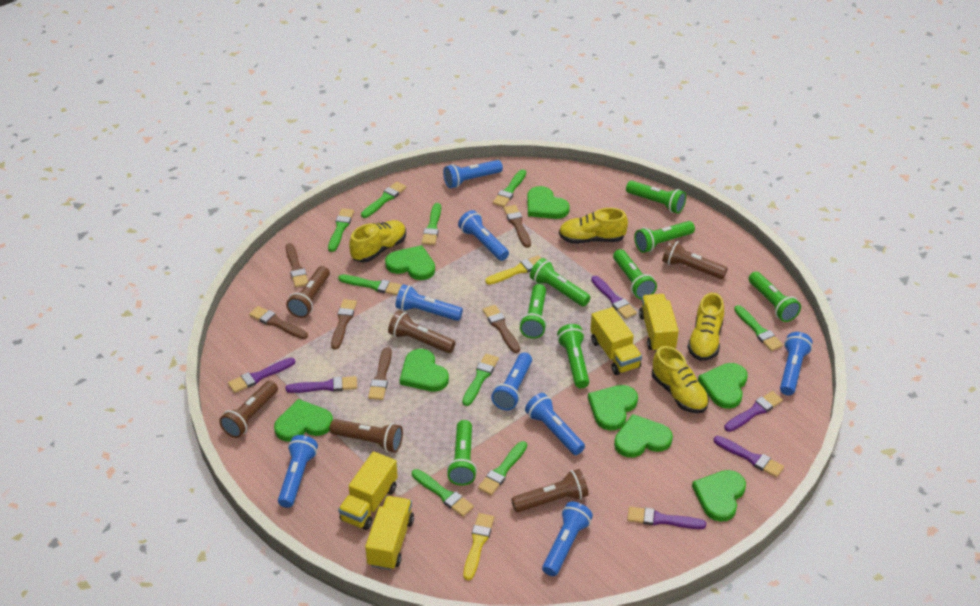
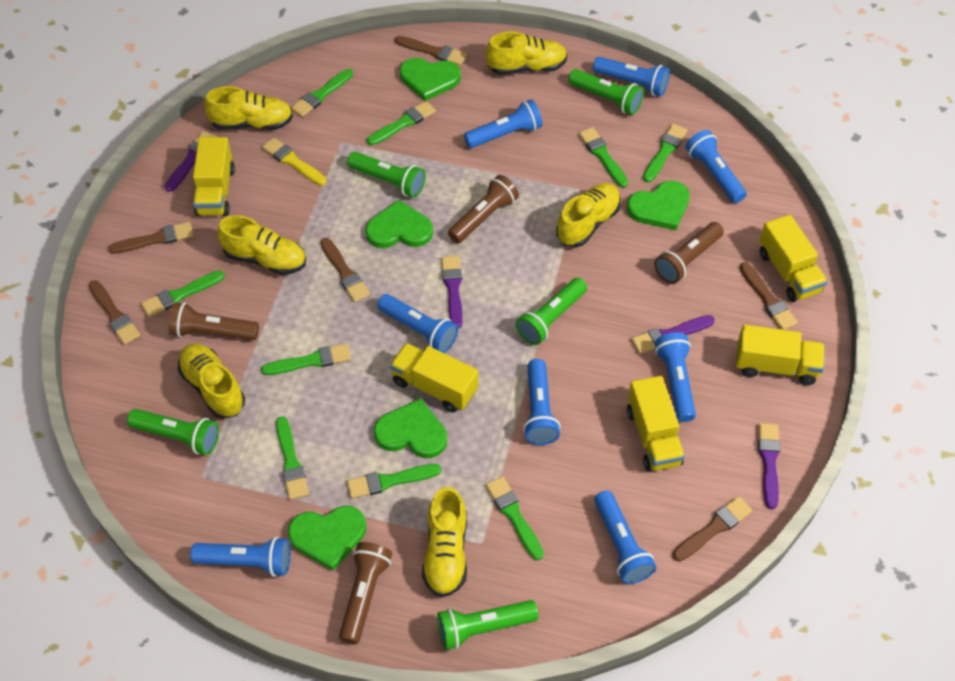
brown flashlight: [219,381,278,438] [286,266,330,318] [329,419,403,453] [388,310,456,353] [511,469,588,512] [662,239,728,279] = 6 -> [169,302,259,340] [339,542,392,644] [448,175,519,243] [654,222,724,284] = 4
green flashlight: [447,420,477,486] [520,284,547,339] [530,258,591,307] [557,324,589,388] [613,249,657,299] [626,181,686,214] [634,221,695,253] [749,271,801,322] = 8 -> [127,409,219,455] [347,152,426,198] [437,600,539,650] [516,278,587,345] [568,69,644,115] = 5
green heart: [274,399,333,442] [385,245,435,280] [400,349,449,392] [527,186,570,219] [588,385,638,430] [614,414,673,458] [692,470,746,522] [698,363,748,409] = 8 -> [288,506,366,571] [365,200,433,248] [374,398,447,458] [400,58,461,101] [627,180,690,230] = 5
purple brush: [228,358,295,393] [286,376,357,393] [591,276,637,319] [627,507,706,529] [714,436,784,477] [724,391,783,432] = 6 -> [165,131,217,192] [441,255,462,328] [631,315,715,354] [758,423,780,509] = 4
yellow brush: [463,513,494,581] [485,255,541,285] = 2 -> [262,137,327,186] = 1
yellow shoe: [349,220,406,263] [559,208,628,244] [652,346,709,413] [687,293,724,361] = 4 -> [178,344,245,419] [205,86,293,130] [217,215,306,275] [422,487,467,597] [486,31,567,75] [556,183,621,247] = 6
yellow truck: [338,451,398,530] [365,496,414,570] [590,307,642,375] [639,294,679,352] = 4 -> [193,137,235,216] [390,343,478,412] [627,376,685,471] [736,325,825,385] [759,215,828,302] = 5

